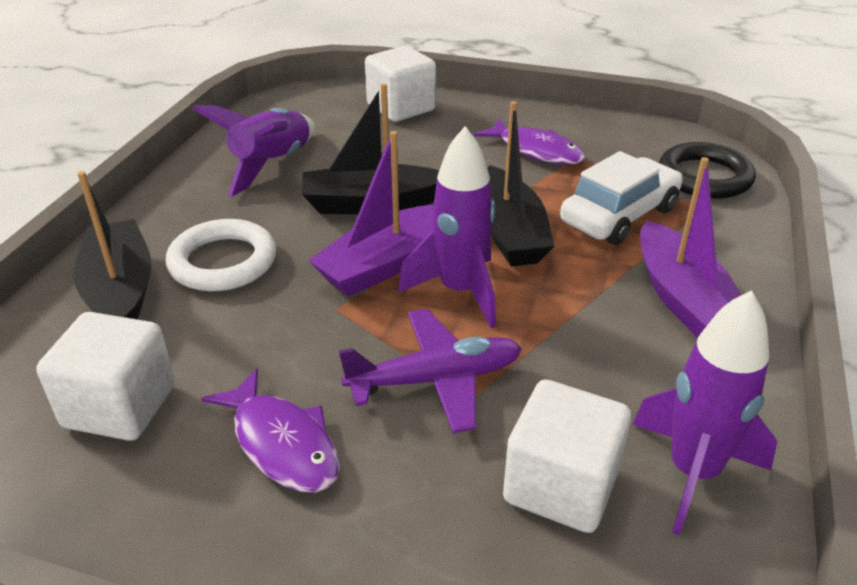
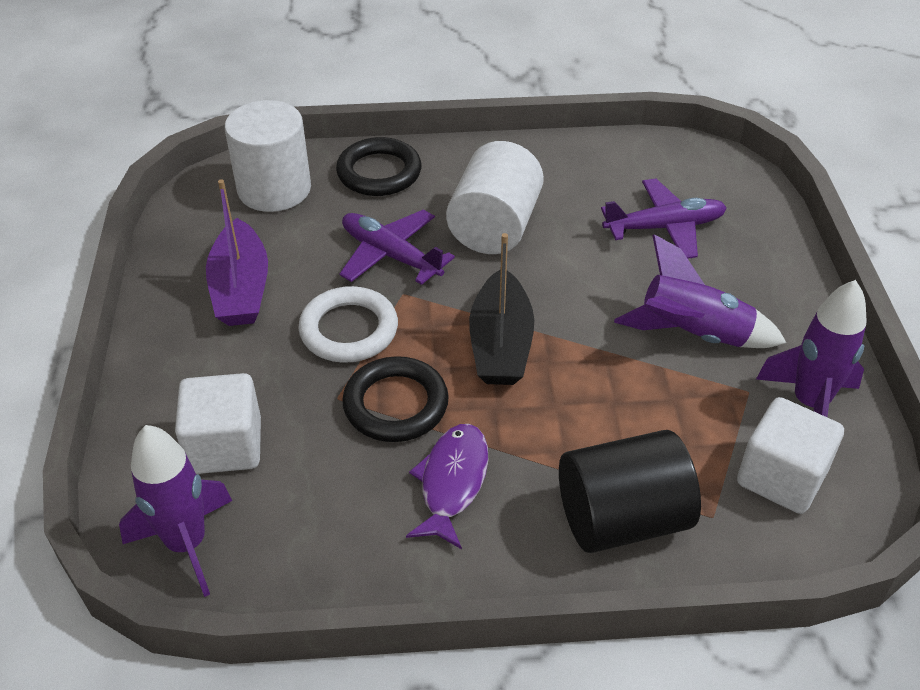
black boat: [74,171,152,319] [302,83,439,214] [487,101,554,266] = 3 -> [469,233,534,385] = 1
black cylinder: none = 0 -> [559,430,701,553] = 1
black ring: [659,142,756,199] = 1 -> [336,137,421,196] [342,356,449,442] = 2
purple boat: [308,131,434,296] [640,157,741,338] = 2 -> [206,179,268,326] = 1
purple fish: [201,369,340,493] [474,118,586,165] = 2 -> [406,424,488,549] = 1
purple plane: [339,309,522,433] = 1 -> [340,210,455,285] [601,179,727,259] = 2
white car: [560,151,683,245] = 1 -> none = 0
white cube: [36,312,175,441] [365,46,436,122] [503,379,631,533] = 3 -> [175,373,261,474] [737,397,844,514] = 2
white cylinder: none = 0 -> [225,100,311,212] [446,141,544,254] = 2

